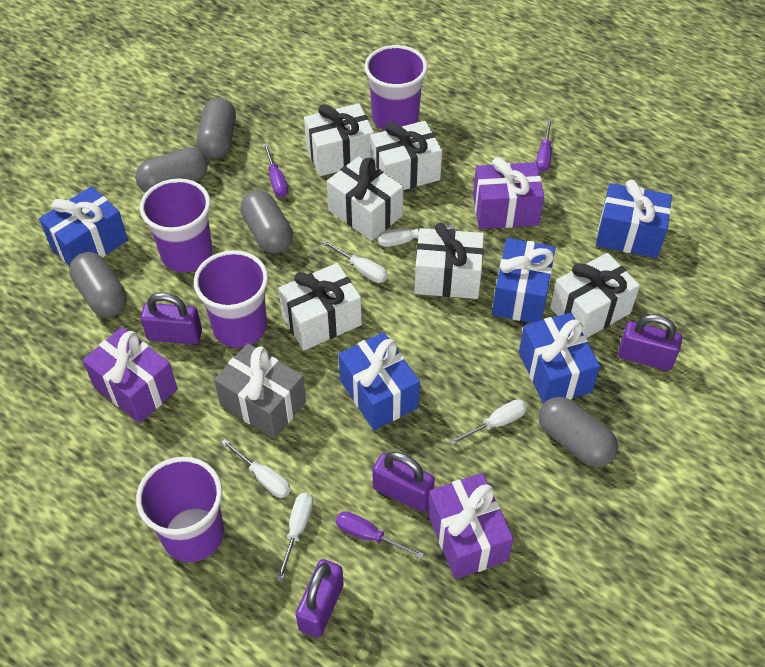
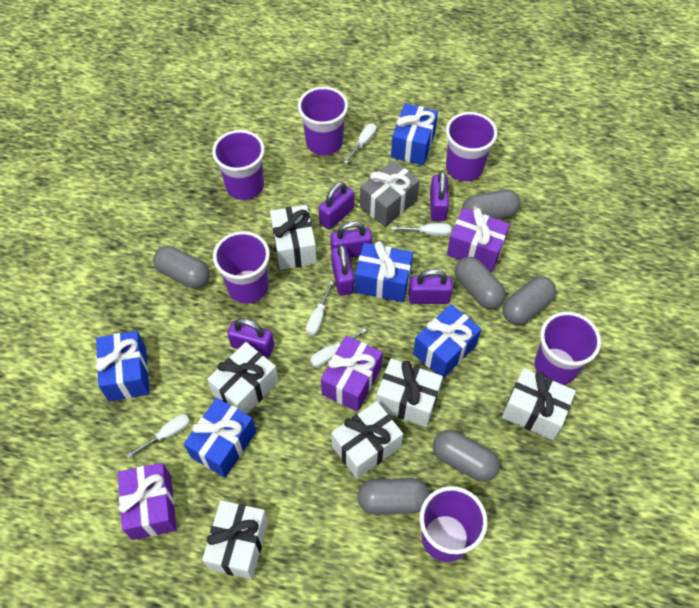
grey capsule: [69,252,127,317] [135,147,208,193] [197,98,236,158] [240,190,293,253] [539,397,618,467] = 5 -> [153,246,210,289] [357,478,430,515] [433,430,500,482] [455,257,506,309] [462,190,520,220] [503,276,556,325] = 6
purple cup: [136,457,224,562] [140,178,213,272] [194,250,268,348] [365,45,428,131] = 4 -> [212,130,265,200] [213,231,270,304] [298,87,348,155] [420,486,488,562] [446,112,497,181] [534,312,601,385] = 6
purple padlock: [140,292,202,344] [296,559,344,638] [372,451,435,512] [618,314,682,371] = 4 -> [227,318,274,357] [319,182,354,230] [330,221,372,258] [331,245,354,296] [409,269,453,304] [430,171,449,221] = 6
purple screwdriver: [263,143,288,197] [336,511,424,559] [536,119,552,172] = 3 -> none = 0

